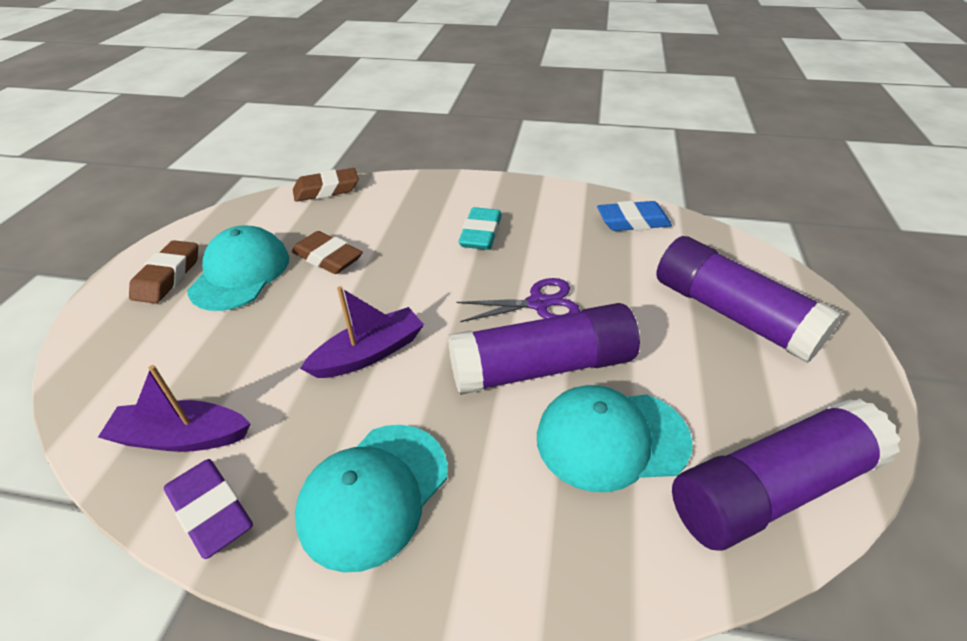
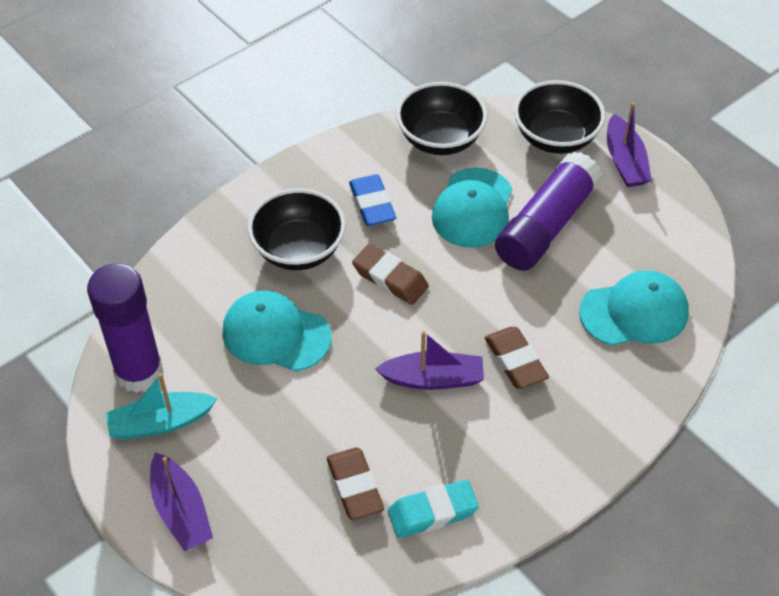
black bowl: none = 0 -> [247,189,346,270] [396,82,488,155] [514,80,605,154] = 3
purple boat: [98,365,250,452] [300,286,424,378] = 2 -> [150,452,213,551] [375,331,484,390] [607,103,652,187] = 3
purple eraser: [164,459,253,559] = 1 -> none = 0
purple glue stick: [448,303,640,395] [656,236,843,363] [672,398,901,550] = 3 -> [87,263,163,393] [495,152,602,271] = 2
purple scissors: [456,278,580,322] = 1 -> none = 0
turquoise boat: none = 0 -> [105,373,218,440] = 1

